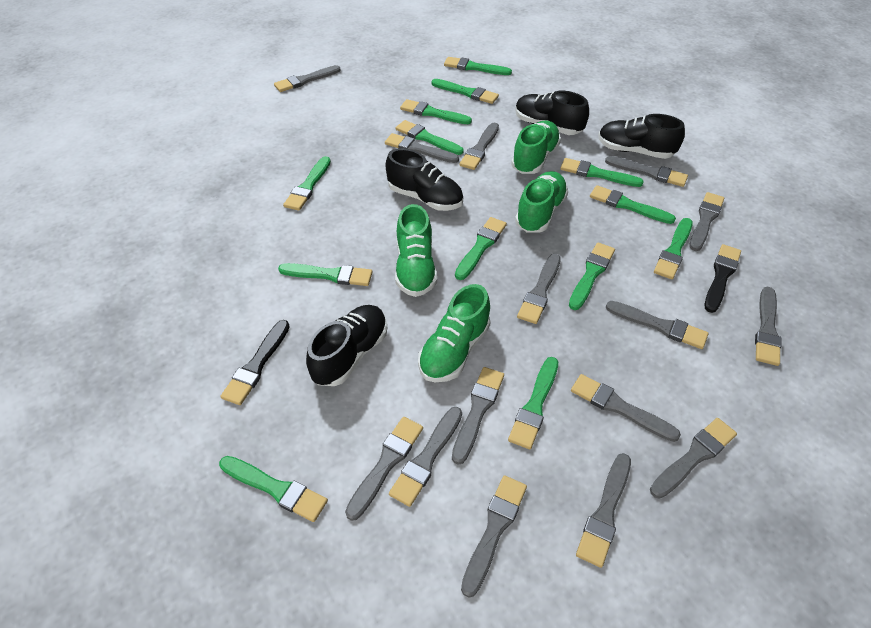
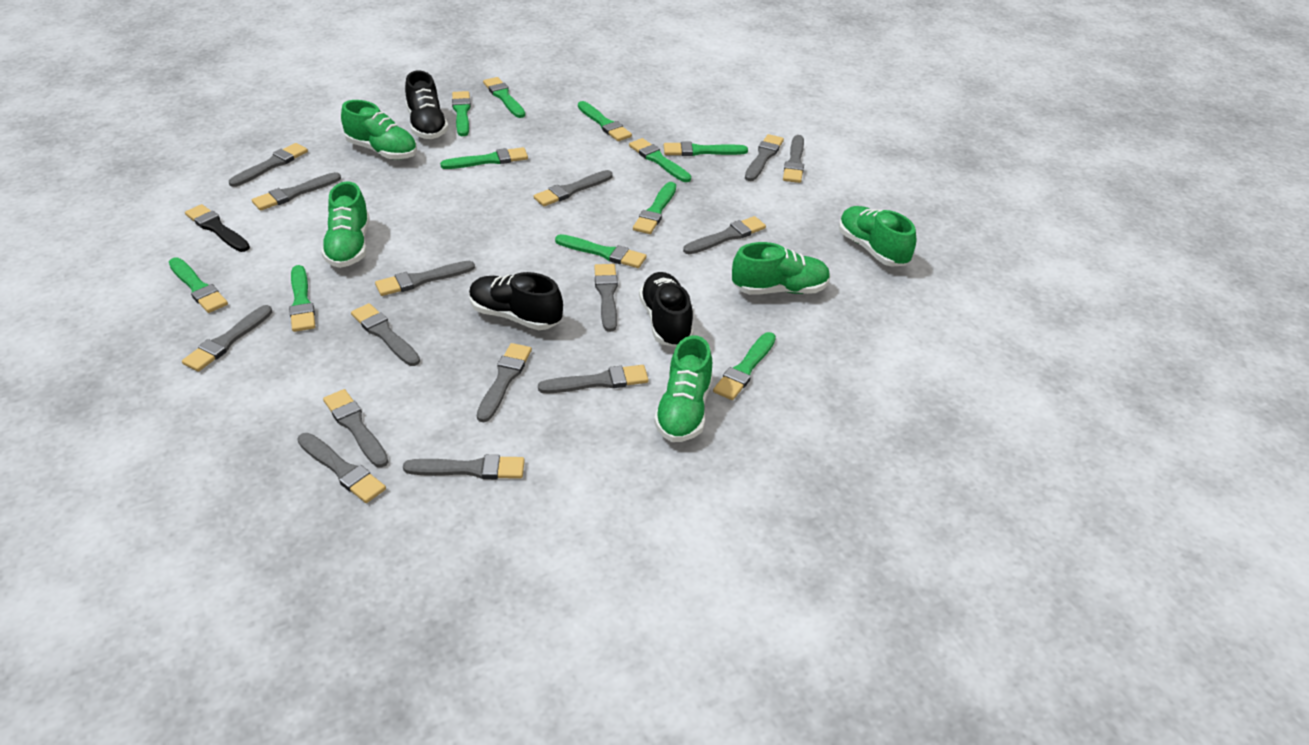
black brush: [220,320,290,405] [705,244,741,313] = 2 -> [185,204,250,252] = 1
black shoe: [306,305,387,386] [385,148,463,211] [515,91,589,135] [598,114,685,159] = 4 -> [405,71,448,139] [469,272,563,330] [639,272,694,347] = 3
green brush: [219,456,328,522] [278,263,373,286] [283,156,331,211] [396,120,464,155] [400,99,472,124] [431,79,499,104] [444,57,512,75] [455,217,507,280] [508,357,558,449] [560,158,644,187] [569,242,615,310] [590,185,676,224] [654,218,693,279] = 13 -> [169,257,228,313] [289,265,315,332] [440,147,528,169] [452,91,471,136] [483,77,525,118] [555,234,647,268] [578,101,632,141] [629,138,691,182] [633,182,676,234] [664,142,748,156] [713,332,776,400] = 11
green shoe: [395,204,437,297] [418,284,491,382] [511,120,561,174] [515,171,568,232] = 4 -> [321,181,370,268] [341,100,417,160] [654,336,713,442] [732,242,831,295] [839,206,916,266] = 5

